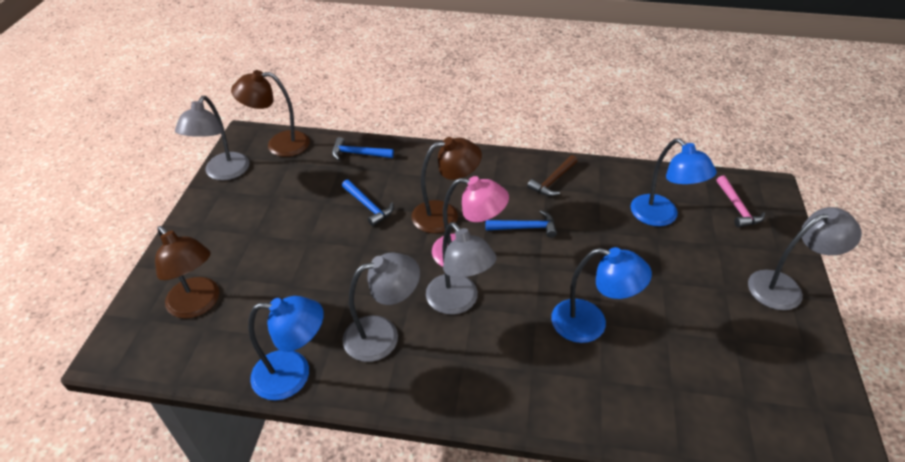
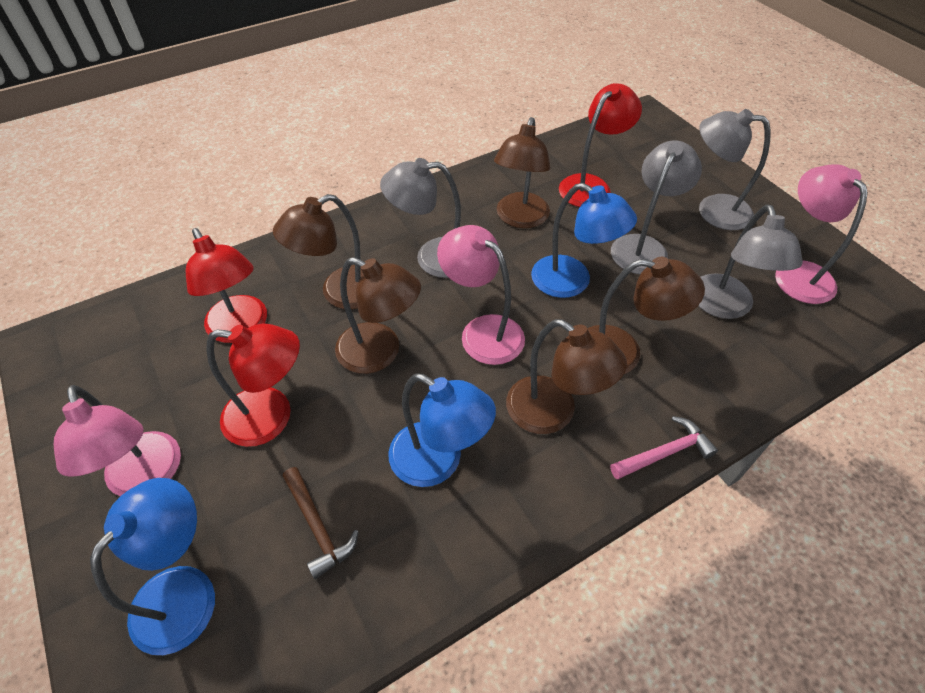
blue hammer: [332,137,394,160] [342,180,394,226] [486,210,557,238] = 3 -> none = 0
brown lamp: [155,226,219,319] [231,70,310,157] [411,137,482,233] = 3 -> [273,194,363,309] [335,257,421,374] [494,117,550,228] [506,319,627,434] [587,257,705,374] = 5
pink lamp: [432,176,509,267] = 1 -> [54,385,181,496] [437,225,525,365] [775,164,868,304] = 3
red lamp: none = 0 -> [186,228,267,343] [206,323,300,447] [559,83,642,207] = 3

